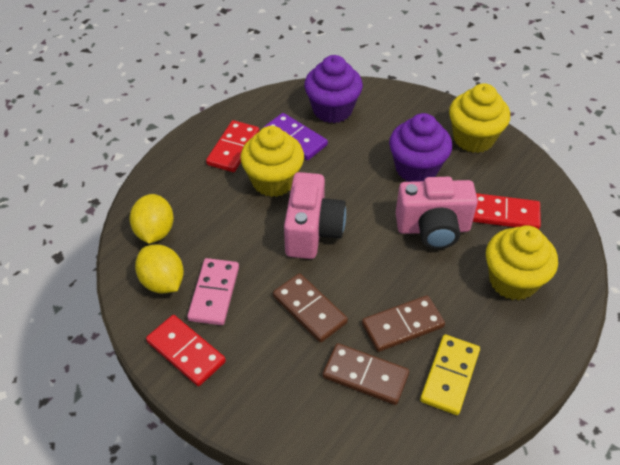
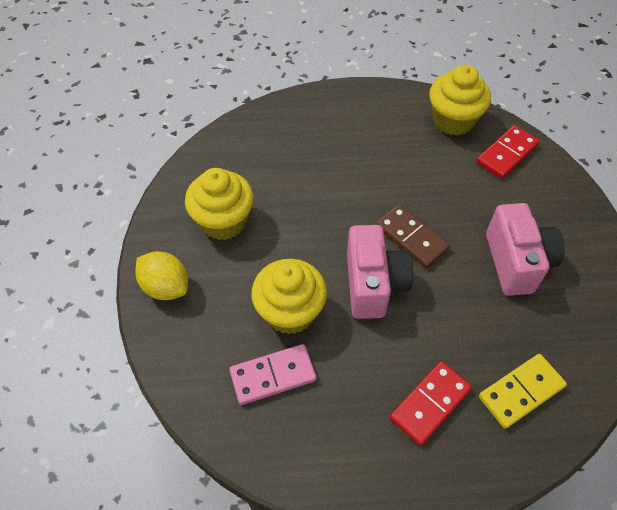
brown domino: [273,273,348,342] [323,343,409,405] [362,295,445,352] = 3 -> [376,205,450,268] = 1
purple cupcake: [304,55,363,123] [389,113,452,182] = 2 -> none = 0
purple domino: [263,113,328,160] = 1 -> none = 0
red domino: [146,315,226,386] [206,120,259,172] [473,193,541,229] = 3 -> [390,361,472,446] [476,125,540,179] = 2
yellow lemon: [130,194,174,244] [135,244,184,293] = 2 -> [135,251,188,300] = 1

